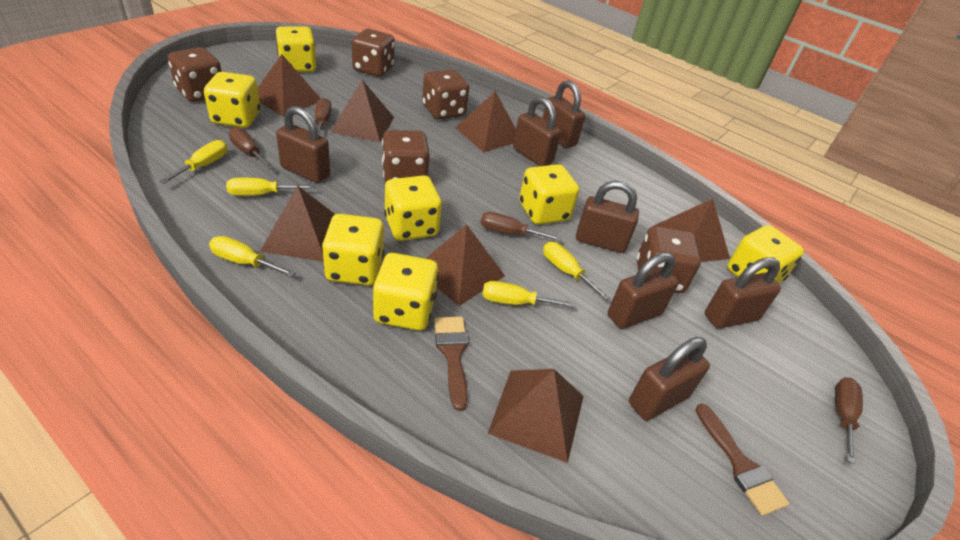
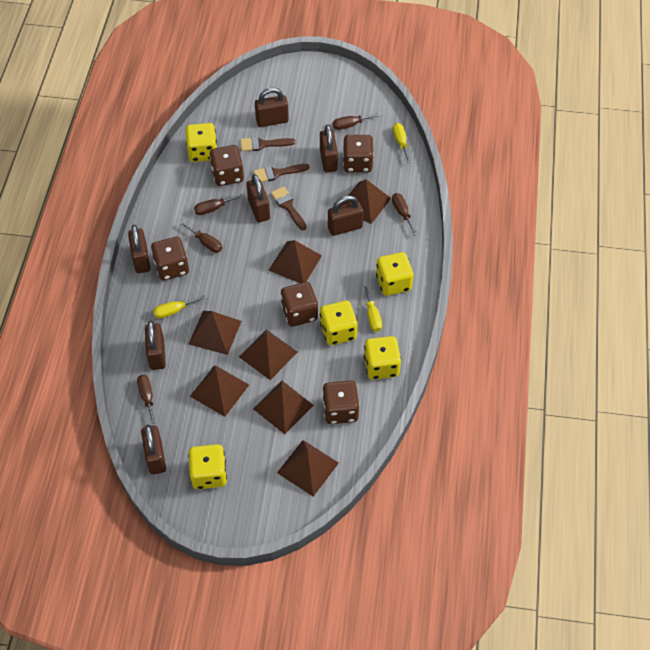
brown brush: [434,317,468,411] [695,404,789,516] = 2 -> [240,137,295,151] [254,164,309,182] [271,187,307,230] = 3
brown screwdriver: [229,127,274,170] [315,98,332,136] [480,212,562,241] [835,378,863,464] = 4 -> [137,375,156,426] [179,221,222,253] [194,193,245,215] [333,113,382,130] [392,193,418,235] = 5
yellow dice: [204,72,260,128] [275,26,316,72] [322,214,384,285] [373,253,439,331] [384,175,442,241] [519,164,579,225] [727,225,804,284] = 7 -> [186,123,217,162] [188,444,227,489] [320,301,358,345] [364,336,401,380] [376,252,413,296] = 5
yellow screwdriver: [159,140,227,184] [209,236,296,277] [226,178,315,196] [482,281,575,308] [543,242,610,300] = 5 -> [153,295,208,319] [363,283,382,332] [393,123,411,163] = 3

